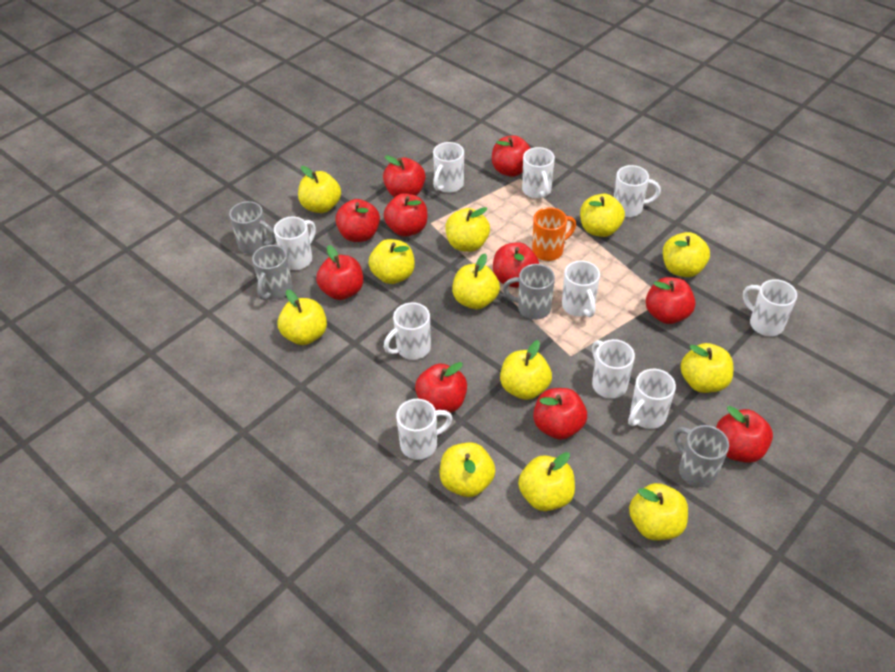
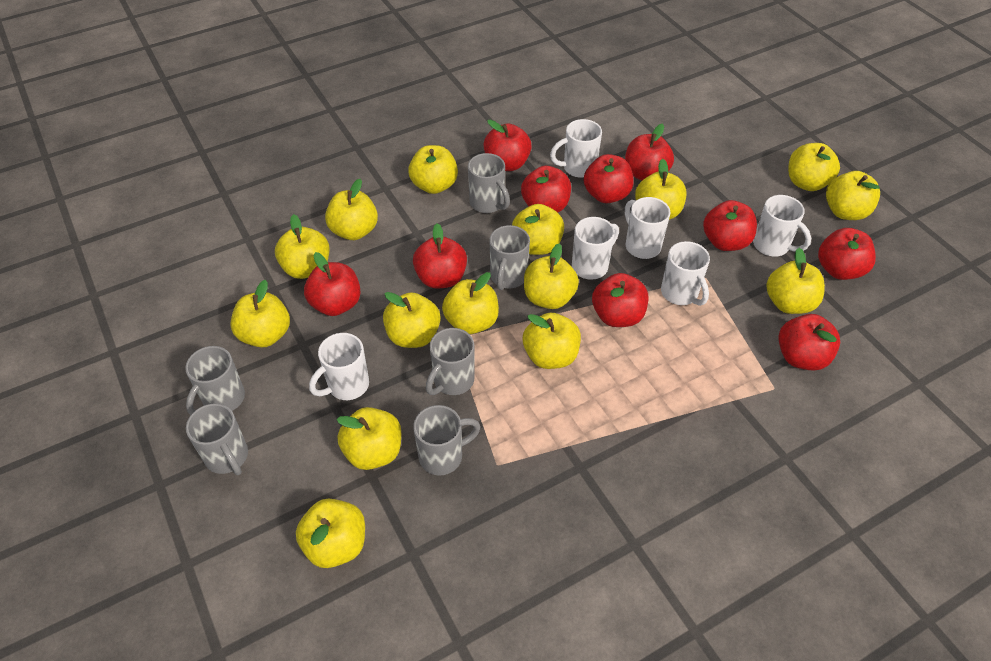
grey mug: [229,201,276,254] [252,245,293,300] [503,264,555,320] [674,425,729,488] = 4 -> [185,346,245,415] [186,403,248,475] [413,405,480,475] [426,328,474,395] [468,153,510,213] [489,225,530,290] = 6
orange mug: [532,207,576,261] = 1 -> none = 0
white mug: [274,217,316,270] [384,302,431,360] [396,399,453,460] [433,142,464,193] [522,147,555,198] [562,261,600,317] [592,339,635,398] [614,165,661,217] [628,369,676,429] [743,279,797,336] = 10 -> [309,333,369,400] [550,119,602,178] [572,217,619,280] [625,197,670,259] [661,241,710,306] [753,195,811,257] = 6
yellow apple: [278,290,327,345] [298,166,341,213] [368,239,415,284] [440,442,495,497] [445,207,490,252] [452,254,500,309] [500,340,552,400] [518,452,575,511] [580,193,625,237] [629,483,688,541] [663,232,710,277] [680,343,733,393] = 12 -> [230,280,290,348] [275,214,329,279] [296,499,365,568] [325,179,378,240] [336,407,401,470] [383,292,441,348] [408,145,458,194] [442,272,499,334] [512,204,564,255] [523,313,581,369] [524,244,579,309] [635,159,686,220] [767,248,825,314] [788,143,840,191] [826,171,880,220] = 15

